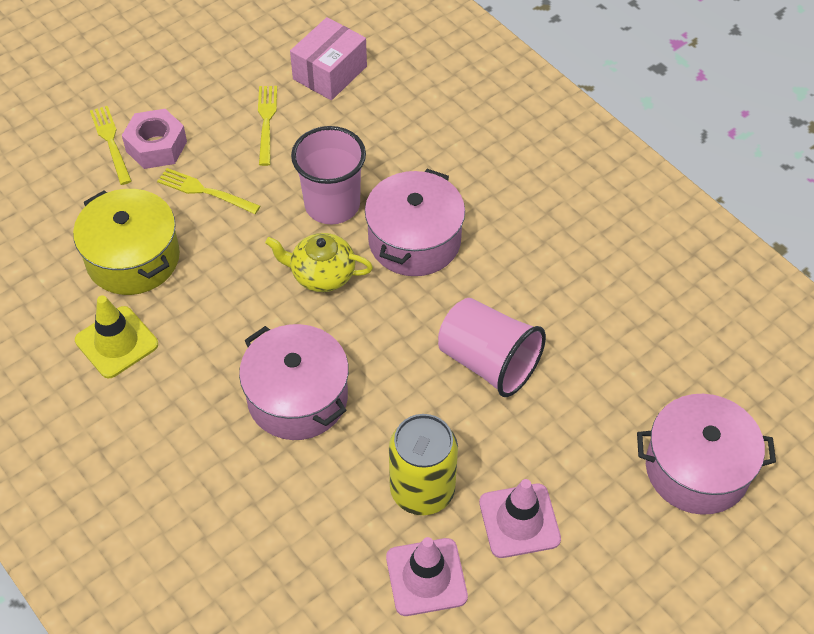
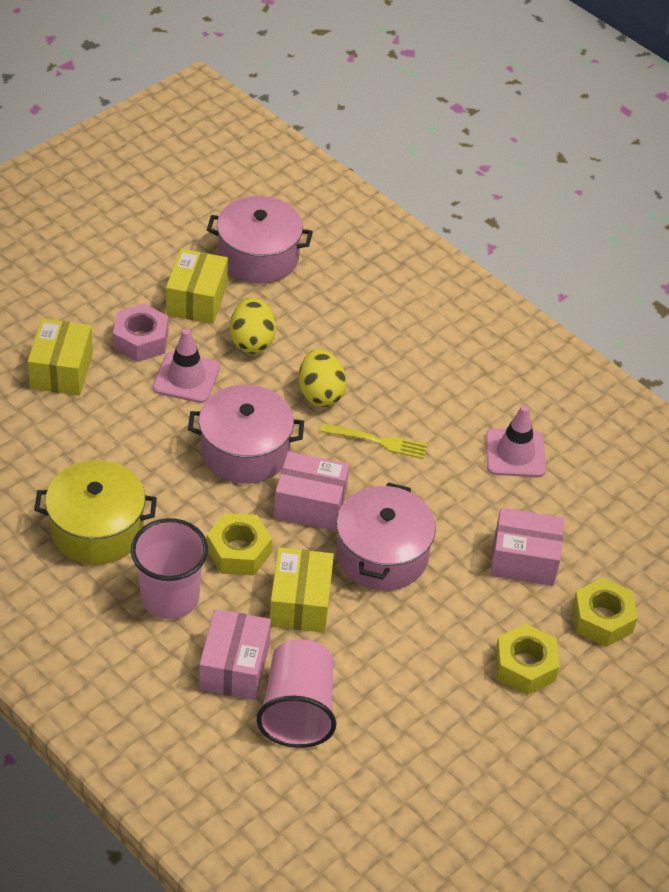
pink box: [290,17,367,100] = 1 -> [199,609,271,700] [274,452,349,531] [490,508,564,586] = 3
yellow box: none = 0 -> [27,319,93,396] [166,249,228,324] [270,547,334,633] = 3
yellow can: [389,414,458,515] = 1 -> none = 0
yellow egg: none = 0 -> [230,297,276,354] [299,349,346,407] = 2
yellow fork: [90,106,132,185] [157,168,260,214] [258,86,277,166] = 3 -> [320,423,427,459] = 1
yellow nut: none = 0 -> [207,513,272,575] [495,624,559,695] [572,578,638,647] = 3
yellow teapot: [265,233,373,292] = 1 -> none = 0
yellow traffic cone: [75,295,158,379] = 1 -> none = 0

